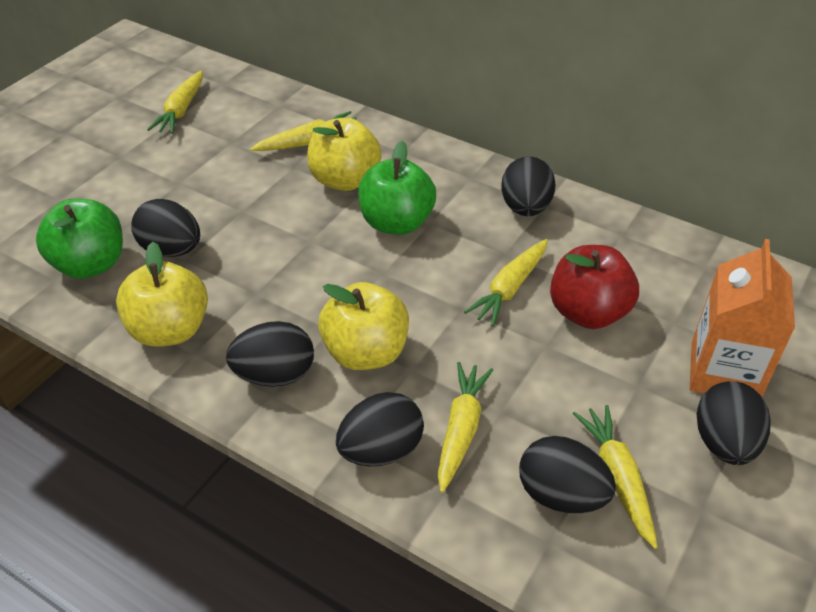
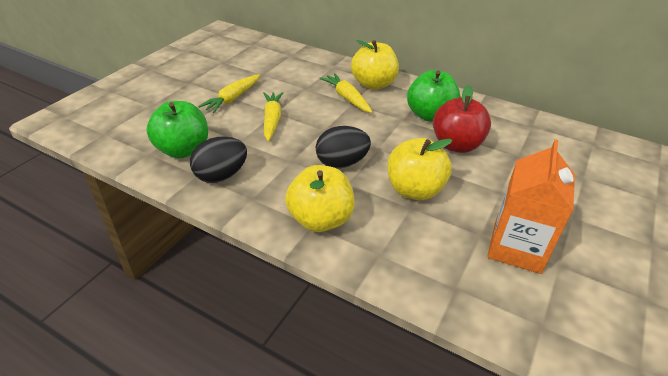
black egg: [131,199,200,257] [226,321,314,387] [336,392,424,467] [501,156,555,216] [519,436,616,513] [697,381,771,465] = 6 -> [190,136,247,183] [316,126,371,168] = 2
yellow carrot: [147,70,203,134] [250,111,357,151] [438,362,493,493] [464,239,548,327] [573,405,658,549] = 5 -> [198,74,260,113] [263,92,283,142] [319,73,372,113] = 3

